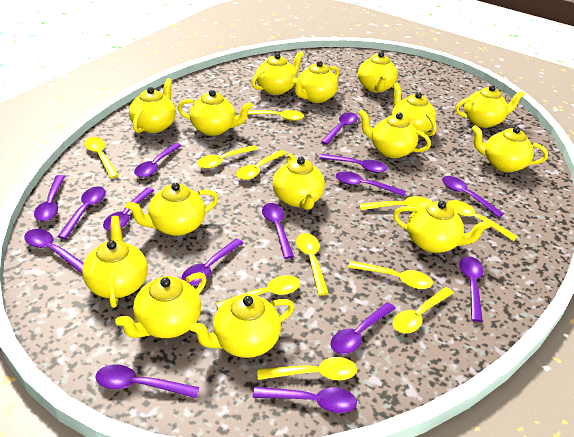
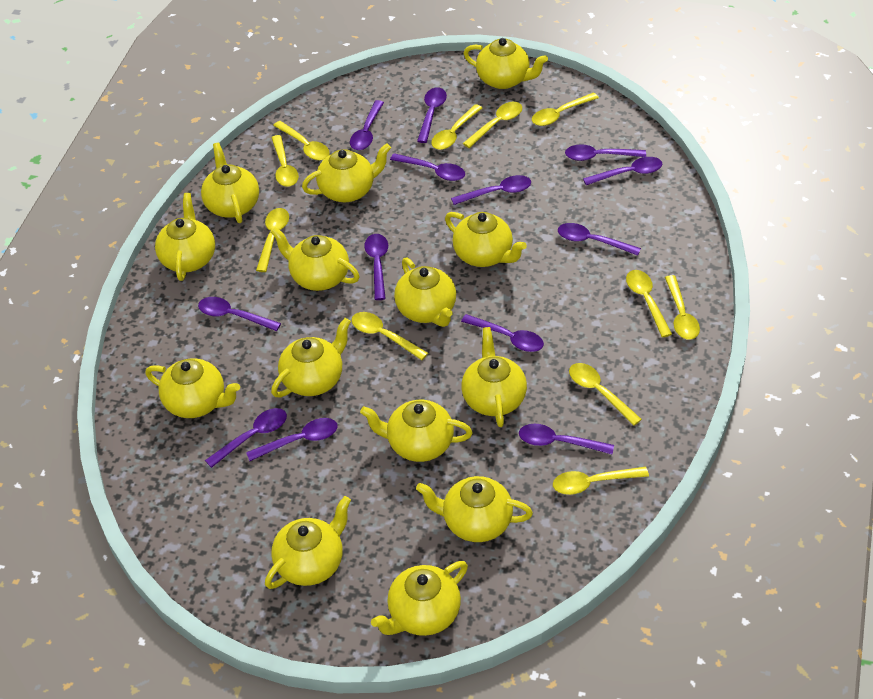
purple spoon: [24,229,84,274] [34,175,65,221] [57,186,106,239] [95,364,199,398] [103,187,155,231] [134,143,182,178] [182,238,243,286] [252,387,357,413] [262,203,294,259] [319,154,387,173] [321,113,358,145] [331,302,396,354] [336,171,406,196] [442,176,504,218] [460,256,483,322] = 15 -> [198,297,281,331] [205,408,287,468] [246,418,338,461] [350,100,384,150] [364,234,388,300] [390,153,465,181] [417,87,447,143] [451,175,531,205] [461,314,544,352] [519,424,614,454] [558,223,641,256] [565,144,646,161] [583,157,662,185] = 13
yellow teapot: [82,216,148,308] [115,272,207,338] [126,183,218,236] [129,78,176,133] [178,90,253,136] [189,294,294,358] [252,51,304,95] [273,153,325,210] [293,61,339,103] [358,52,398,93] [359,110,431,158] [392,83,437,136] [393,201,490,253] [455,85,525,128] [472,125,548,172] = 15 -> [145,358,240,418] [155,193,215,281] [201,143,259,223] [265,496,351,589] [271,227,360,291] [271,318,351,397] [302,143,391,202] [360,400,472,462] [371,561,468,636] [394,257,456,327] [416,476,533,542] [445,212,527,267] [461,327,527,427] [464,38,548,89] = 14

